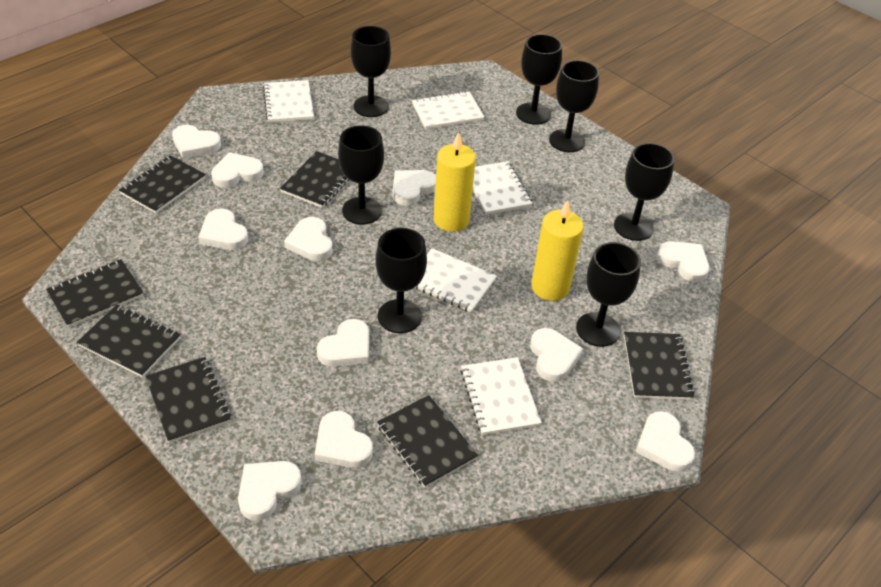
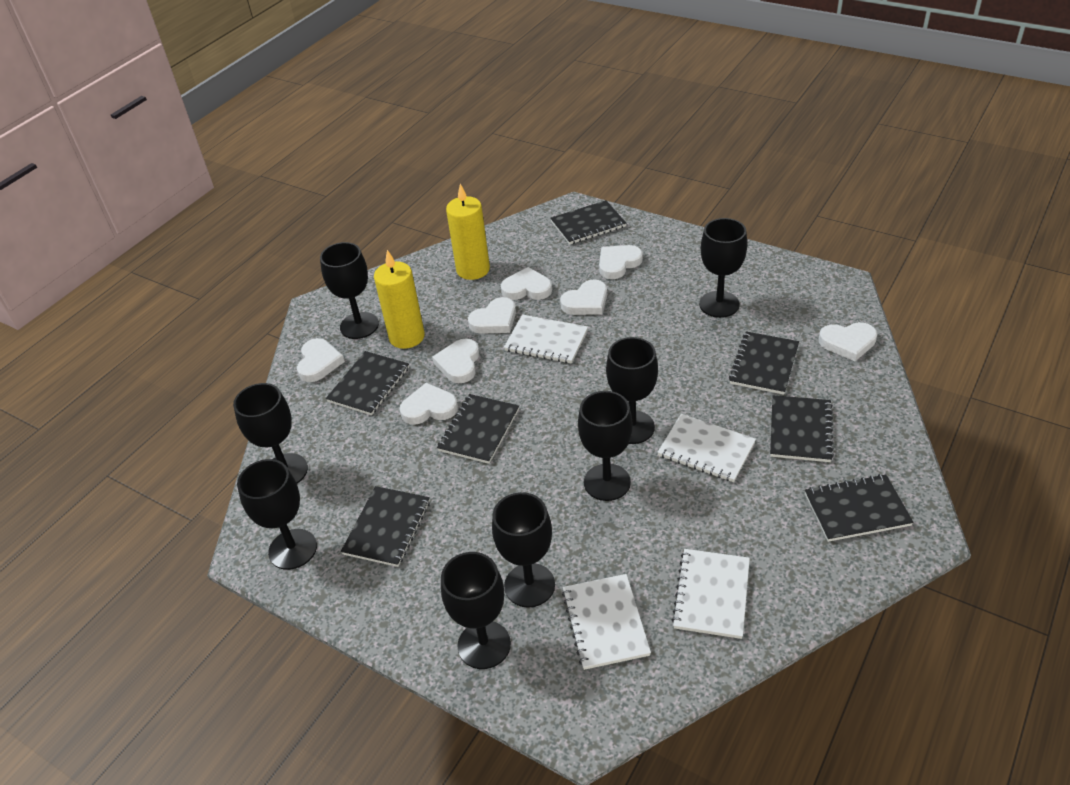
black goblet: [338,125,384,225] [351,26,391,117] [376,228,427,333] [516,34,562,125] [549,60,599,152] [576,242,641,347] [614,143,674,241] = 7 -> [233,383,308,484] [237,459,317,570] [320,242,379,339] [441,552,511,669] [492,492,555,608] [578,391,633,501] [606,337,658,444] [699,218,747,318] = 8
white heart: [172,125,221,159] [198,209,248,250] [211,152,264,188] [238,461,302,521] [284,217,332,261] [315,411,373,468] [317,319,369,367] [392,170,436,206] [530,328,583,382] [635,411,695,472] [657,241,709,282] = 11 -> [297,338,345,382] [400,383,458,424] [432,339,479,383] [468,297,516,334] [501,267,552,300] [560,279,607,315] [599,245,643,279] [819,322,877,361] = 8
white notebook: [263,80,314,123] [412,91,484,129] [415,248,497,312] [461,357,542,435] [473,161,533,215] = 5 -> [504,314,588,364] [562,574,651,670] [658,414,756,482] [672,549,750,639] = 4

